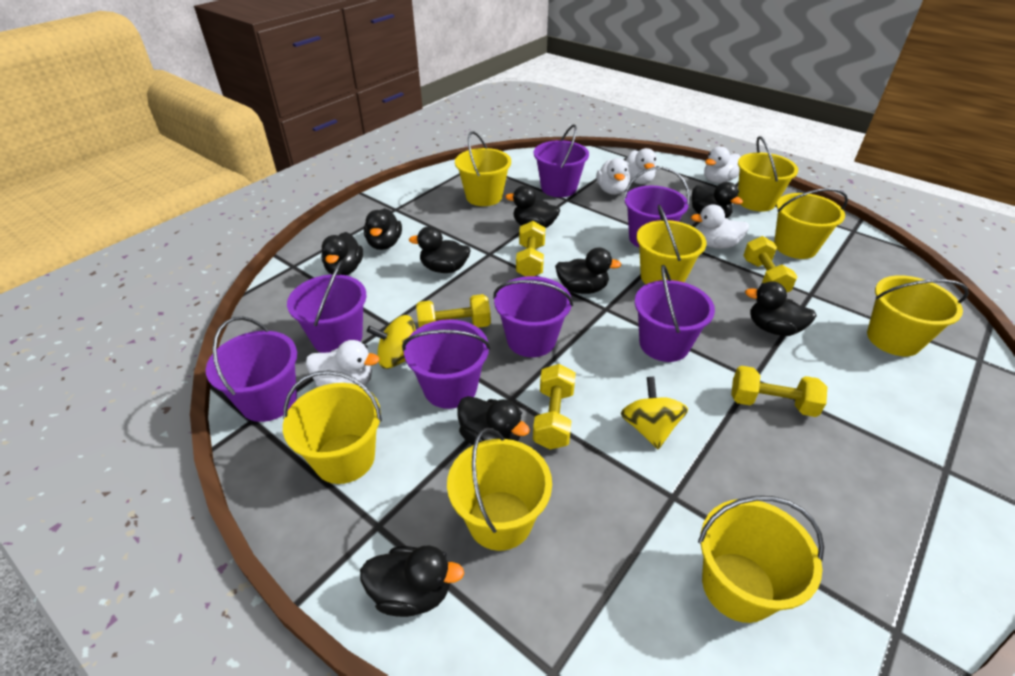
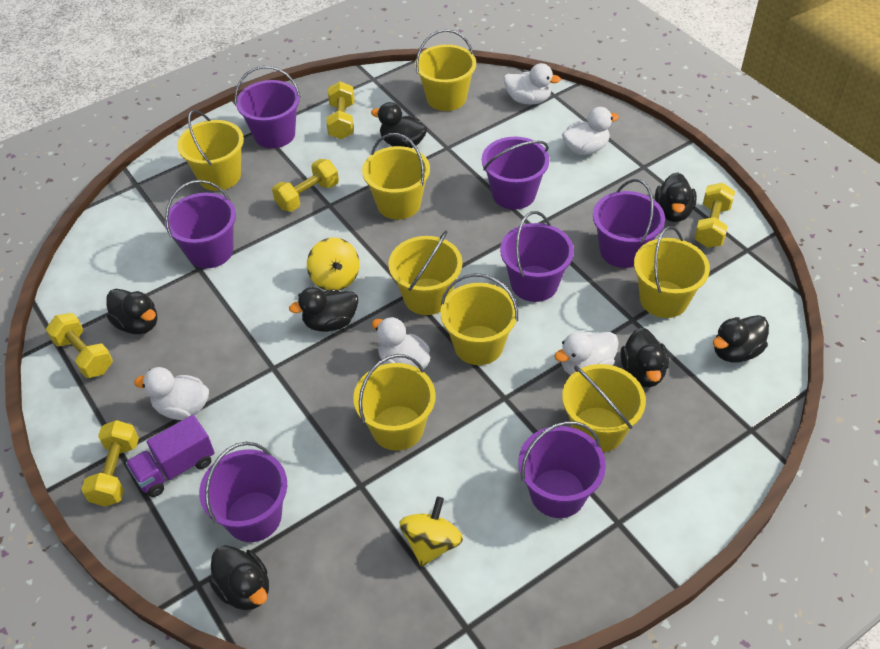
black duck: [322,232,363,275] [360,546,464,617] [364,208,402,250] [409,226,471,273] [457,396,530,445] [505,186,560,228] [555,248,622,294] [692,182,743,218] [745,281,817,336] = 9 -> [107,289,157,334] [209,545,269,610] [289,287,358,332] [371,102,427,148] [620,327,669,387] [655,172,697,222] [713,315,769,363] = 7
purple truck: none = 0 -> [126,415,215,497] = 1

